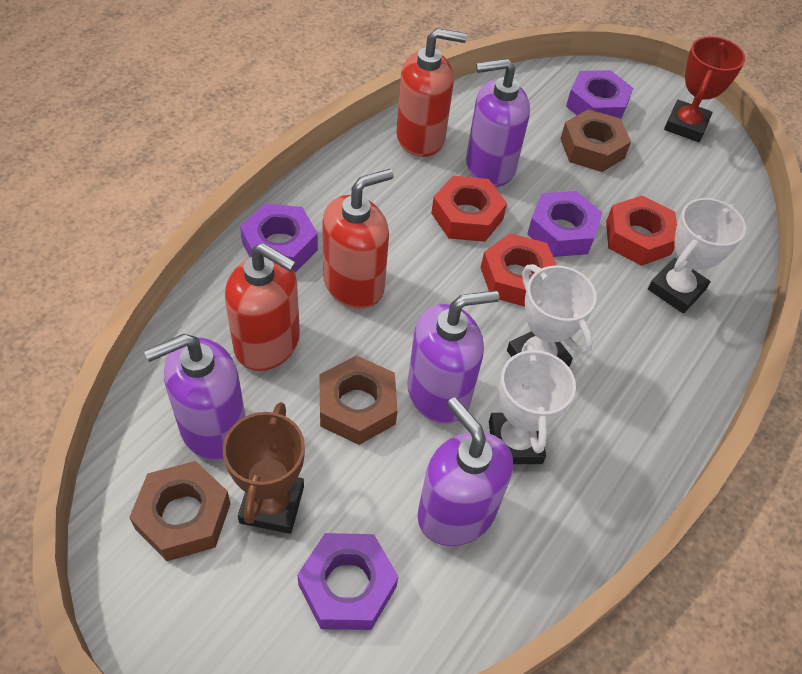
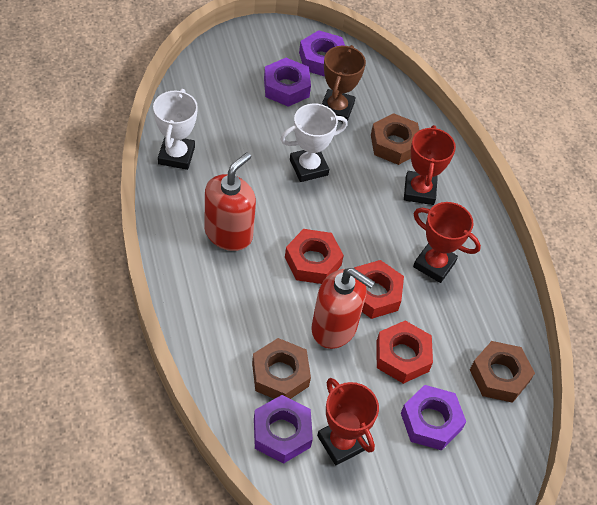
purple soap dispenser: [144,334,246,460] [407,290,499,424] [417,397,513,546] [466,58,530,187] = 4 -> none = 0
red soap dispenser: [225,243,300,371] [322,169,394,309] [396,28,467,157] = 3 -> [204,152,256,251] [311,268,375,349] = 2
red trophy: [664,36,746,142] = 1 -> [317,378,379,465] [404,125,456,205] [413,202,481,283] = 3
white trophy: [489,342,576,464] [507,264,597,367] [648,198,746,313] = 3 -> [153,89,198,170] [280,103,348,182] = 2

